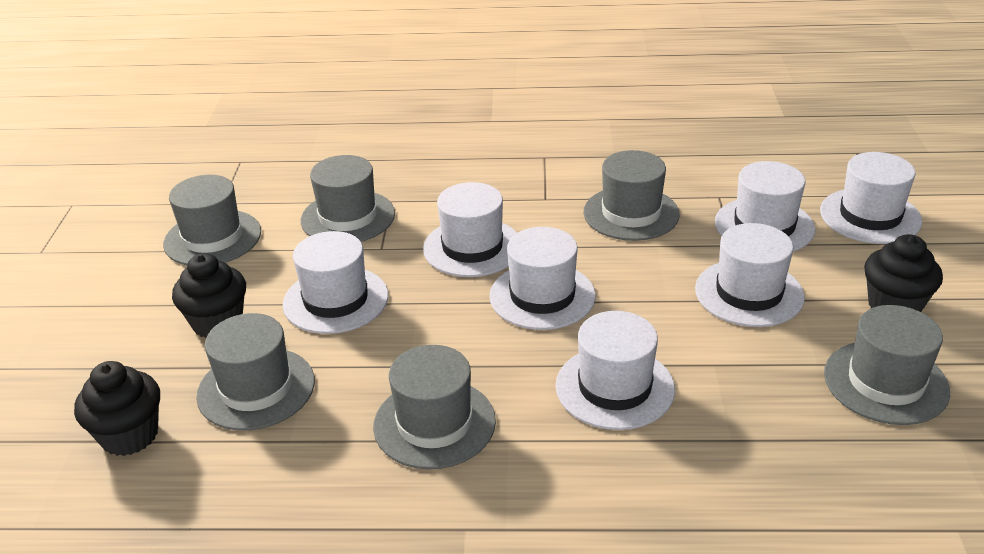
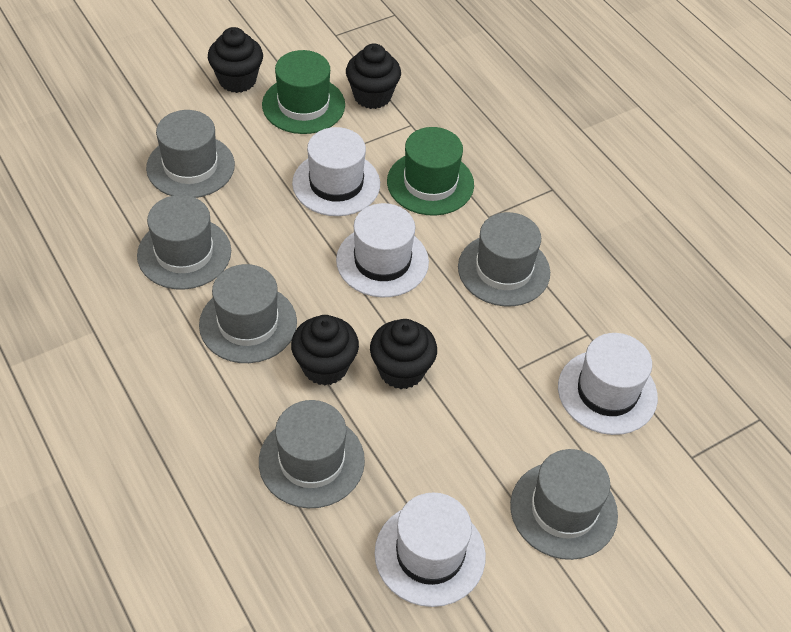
black cupcake: [74,361,160,456] [172,253,246,338] [864,234,943,312] = 3 -> [208,27,263,93] [291,315,359,385] [346,43,401,109] [370,319,437,389] = 4
green hat: none = 0 -> [262,50,345,134] [387,127,474,216] = 2
white hat: [283,231,388,334] [423,182,517,277] [489,227,596,330] [556,311,675,430] [695,223,805,327] [715,161,815,252] [820,152,922,244] = 7 -> [292,127,380,216] [336,203,429,298] [375,492,486,607] [558,333,658,435] = 4

